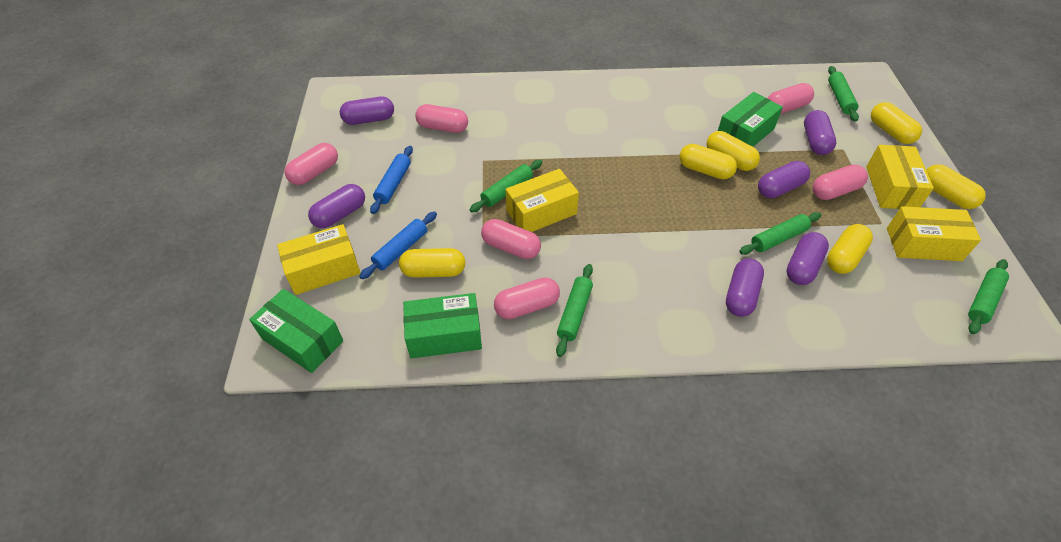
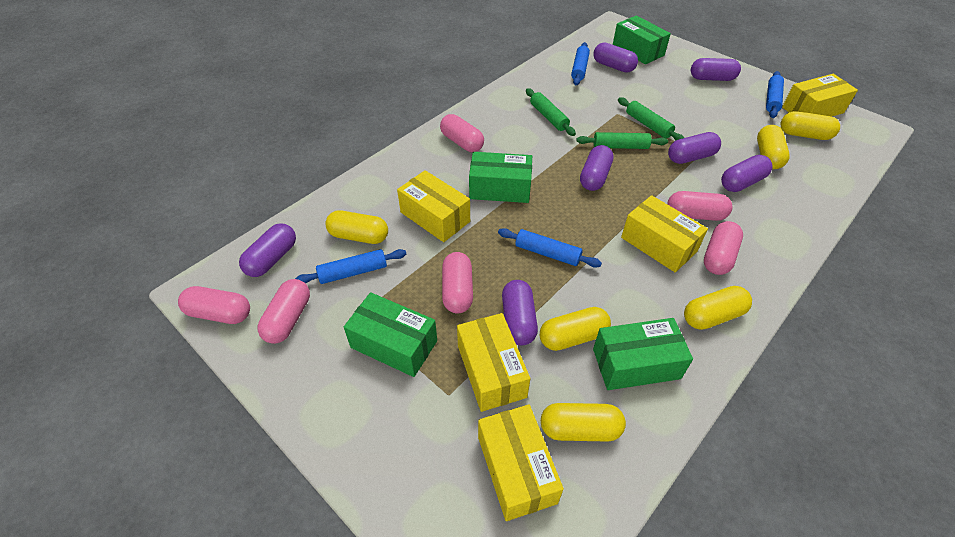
blue rolling pin: [359,211,437,279] [370,146,413,214] = 2 -> [295,249,406,284] [498,228,602,268] [571,42,590,86] [766,71,784,118] = 4
green box: [249,289,343,373] [403,293,482,358] [718,92,783,147] = 3 -> [344,292,437,377] [469,152,532,203] [593,318,693,390] [613,15,671,64] = 4
green rolling pin: [470,160,542,213] [556,264,593,357] [739,212,821,255] [828,66,859,122] [968,259,1009,334] = 5 -> [526,88,576,136] [576,132,668,149] [618,97,684,140] = 3
purple capsule: [308,184,365,228] [340,96,394,125] [726,259,764,317] [758,161,810,198] [786,232,829,285] [804,110,836,155] = 6 -> [239,223,296,277] [502,280,538,345] [580,145,614,191] [593,43,638,72] [668,132,721,164] [691,58,741,81] [721,155,772,192] = 7
yellow box: [277,224,361,295] [506,169,579,232] [866,145,934,209] [887,206,981,261] = 4 -> [397,170,470,242] [457,313,530,412] [478,404,564,521] [621,195,708,273] [782,74,858,117] = 5

